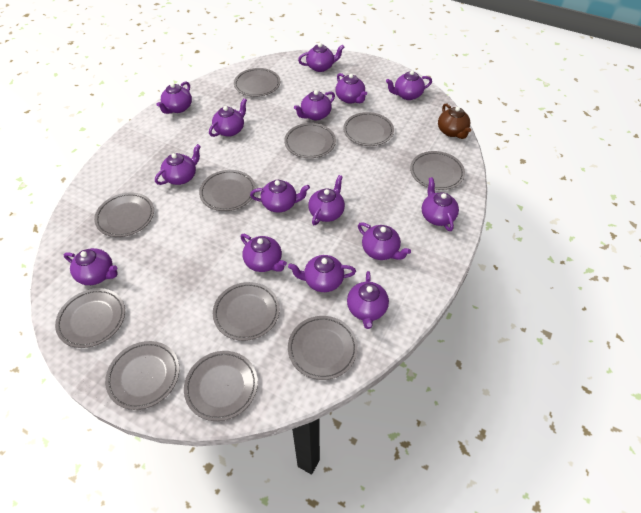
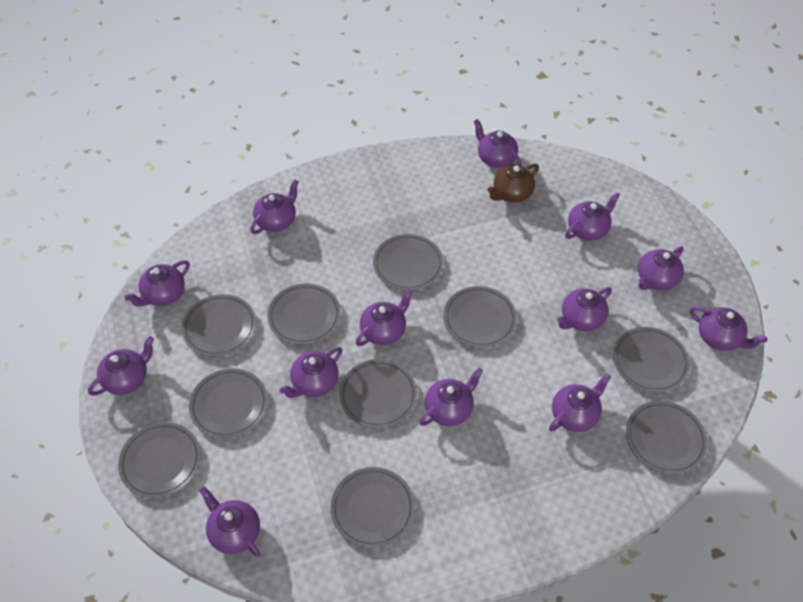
grey plate: [55,288,125,348] [94,192,154,237] [105,341,179,410] [184,351,258,421] [199,170,256,211] [213,282,280,341] [234,68,280,97] [284,123,336,158] [288,316,358,380] [343,112,394,146] [410,151,465,190] = 11 -> [118,422,201,498] [182,294,256,357] [189,368,268,438] [267,283,341,345] [331,467,415,548] [339,359,417,428] [373,234,443,291] [443,286,517,348] [613,327,690,393] [626,401,707,474] = 10
purple teapot: [64,248,117,285] [155,144,201,185] [157,81,192,114] [209,98,247,137] [241,234,287,272] [250,180,310,213] [288,255,356,292] [294,90,335,120] [298,43,344,72] [308,175,345,225] [335,73,367,104] [347,271,389,329] [358,222,411,260] [386,70,432,100] [422,177,459,231] = 15 -> [88,336,154,396] [124,260,190,306] [199,486,260,557] [250,179,299,234] [279,347,342,398] [355,289,413,346] [419,368,483,426] [474,119,522,168] [549,373,611,432] [557,287,612,331] [565,192,620,241] [638,246,684,290] [690,306,767,351] = 13

